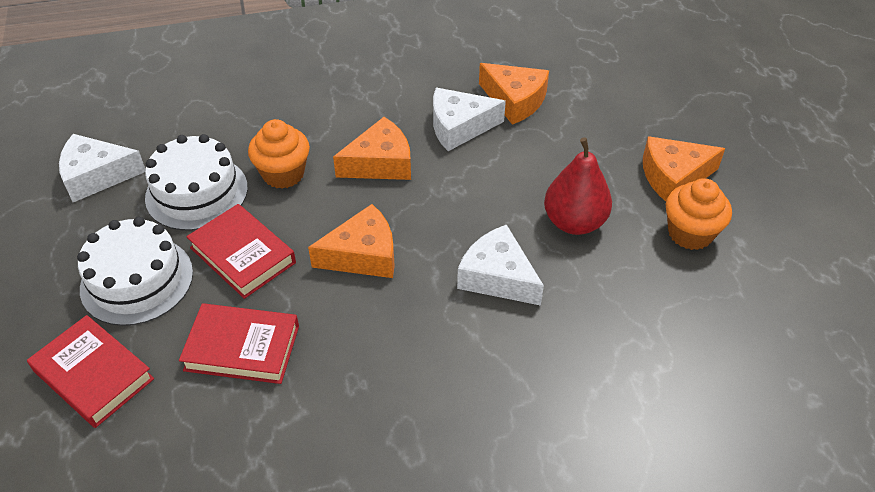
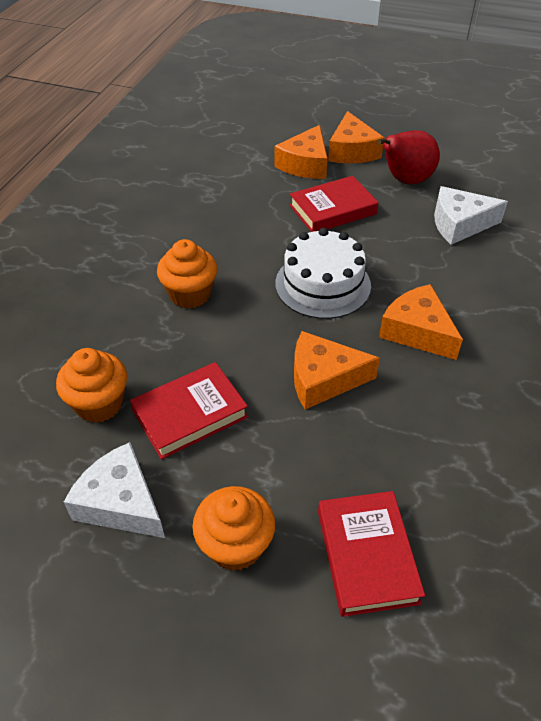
orange cupcake: [248,119,310,189] [666,178,732,250] = 2 -> [56,348,127,423] [157,239,217,309] [192,486,275,571] = 3
white cake: [77,217,193,326] [145,134,248,231] = 2 -> [275,228,371,319] = 1
white cheese: [59,134,145,202] [433,88,506,151] [457,224,544,306] = 3 -> [64,442,165,538] [434,186,508,245] = 2

